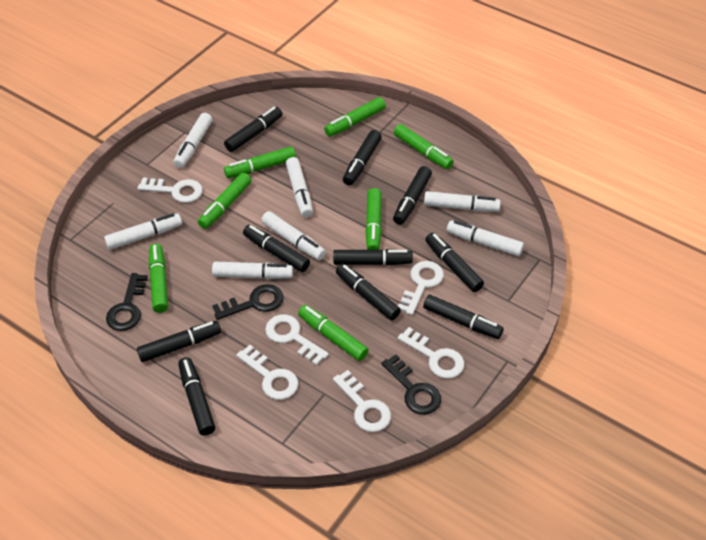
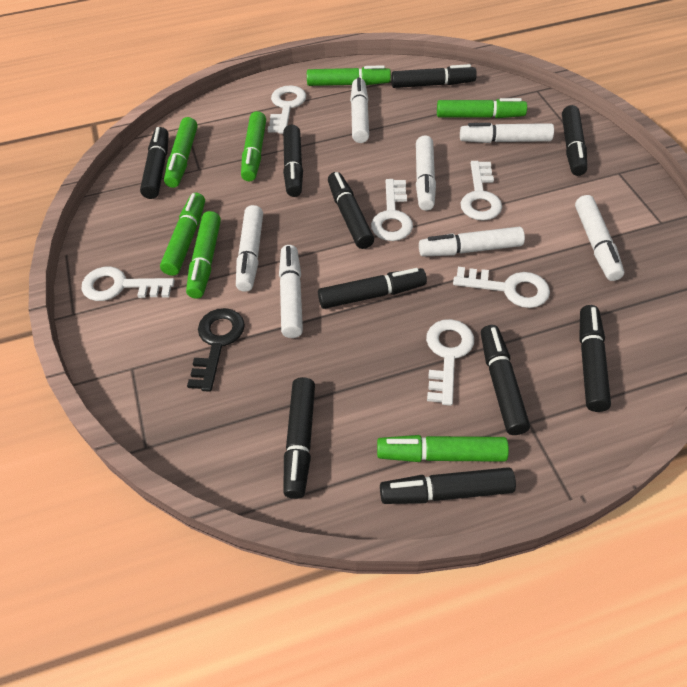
black key: [106,273,148,331] [212,284,284,320] [381,354,441,415] = 3 -> [187,308,245,392] = 1

